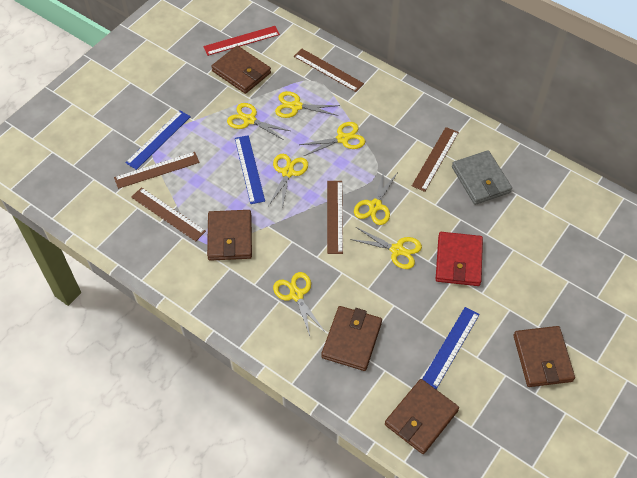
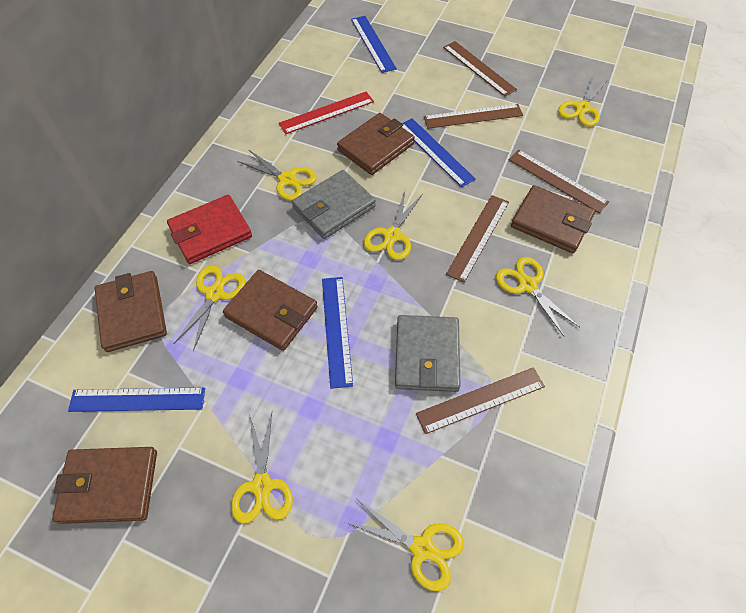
blue ruler: [125,110,191,170] [235,135,265,204] [423,307,480,389] = 3 -> [68,387,205,412] [322,277,353,389] [351,16,397,73] [402,118,476,187] = 4
grey wallet: [452,150,512,205] = 1 -> [292,170,376,239] [395,315,461,392] = 2

